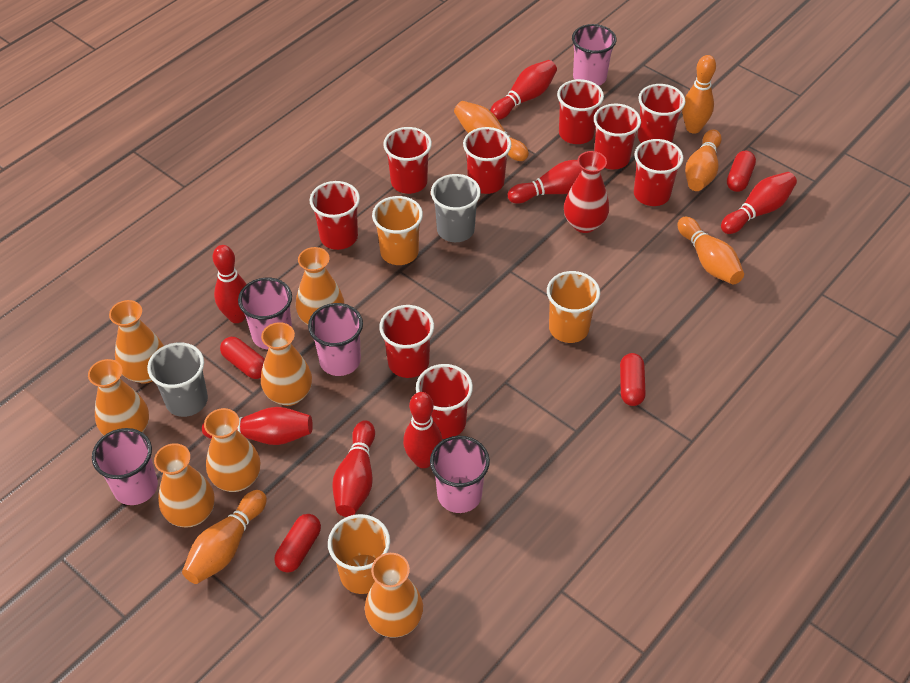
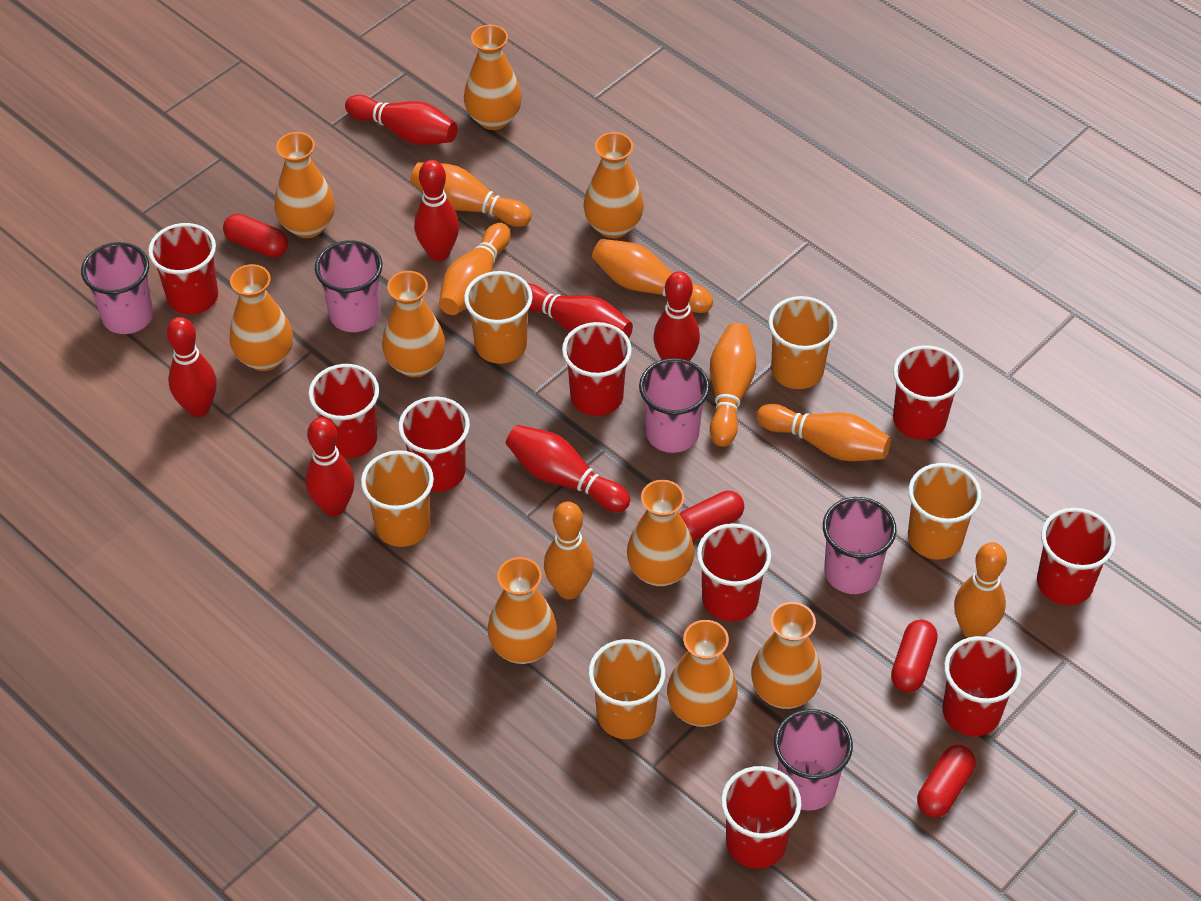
grey cup: [147,342,208,417] [431,174,481,242] = 2 -> none = 0
orange bowling pin: [182,490,267,584] [454,101,529,161] [678,217,744,284] [682,55,716,133] [685,129,722,191] = 5 -> [410,162,531,227] [439,223,511,315] [544,501,594,599] [592,239,713,313] [710,323,756,447] [757,404,891,461] [954,542,1007,638] = 7
orange cup: [328,514,390,594] [372,196,423,265] [547,271,600,343] = 3 -> [361,450,434,547] [464,271,533,364] [588,639,666,739] [768,296,837,389] [908,463,982,560] = 5
orange vase: [88,359,149,435] [109,300,164,384] [154,443,214,528] [204,408,260,492] [261,322,312,406] [296,247,344,325] [365,553,423,638] = 7 -> [230,264,293,371] [274,132,335,238] [382,271,445,378] [464,25,522,130] [487,557,557,664] [583,132,644,238] [627,480,695,587] [667,620,738,727] [751,602,822,709] = 9
red vase: [564,151,609,233] = 1 -> none = 0

